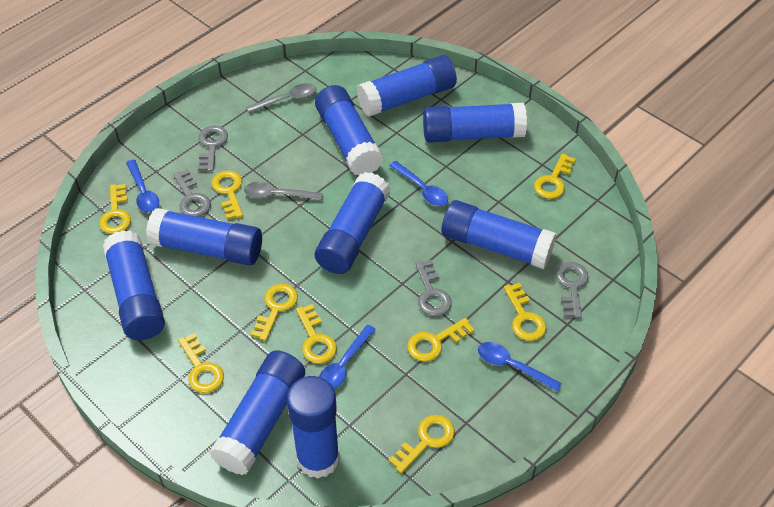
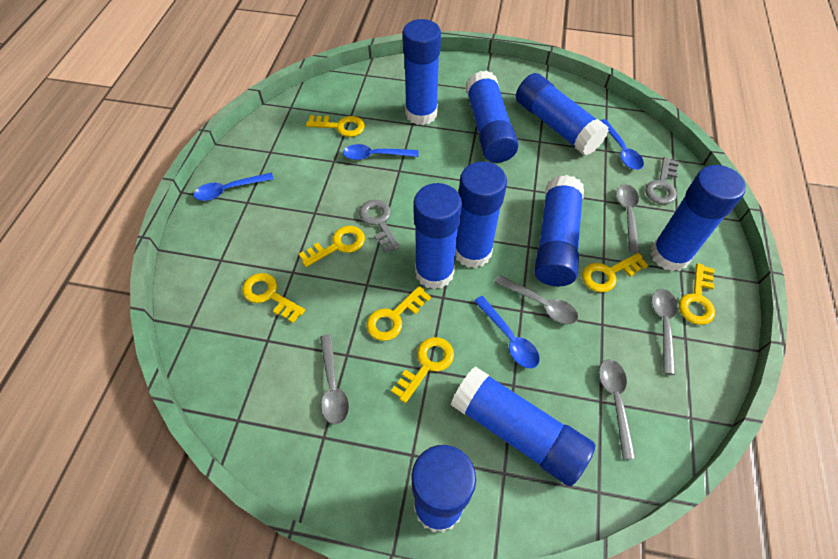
grey key: [173,170,211,217] [198,126,228,171] [415,260,452,316] [555,262,588,318] = 4 -> [359,200,400,253] [645,157,679,205] = 2
grey spoon: [244,182,323,201] [246,83,316,113] = 2 -> [320,334,349,425] [494,275,578,324] [599,359,636,459] [616,185,640,253] [652,289,677,375] = 5
yellow key: [99,184,131,234] [178,333,224,393] [212,171,243,220] [250,284,298,341] [296,304,337,364] [389,415,455,473] [407,318,475,361] [504,283,546,341] [534,154,576,199] = 9 -> [242,273,305,323] [299,226,365,267] [306,115,365,137] [366,286,431,341] [391,337,454,403] [582,253,648,292] [679,263,715,325] = 7

